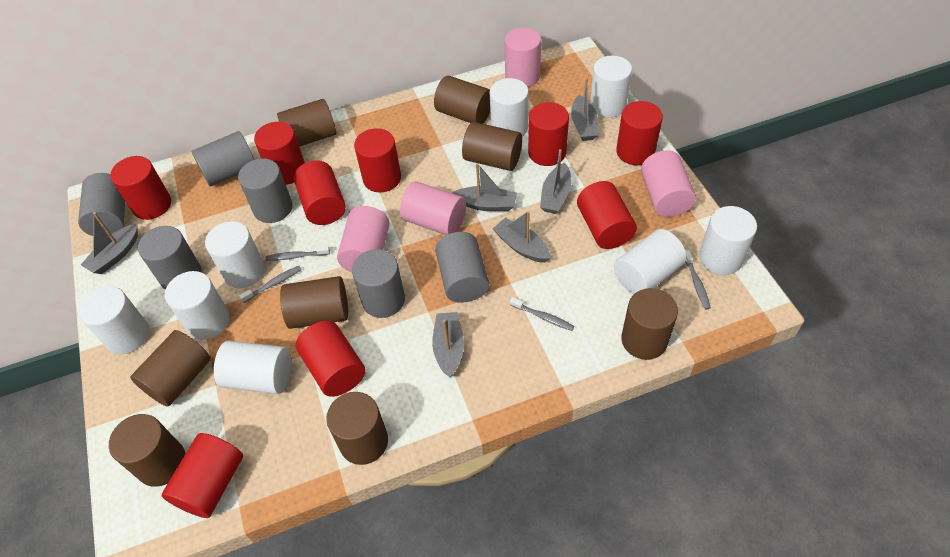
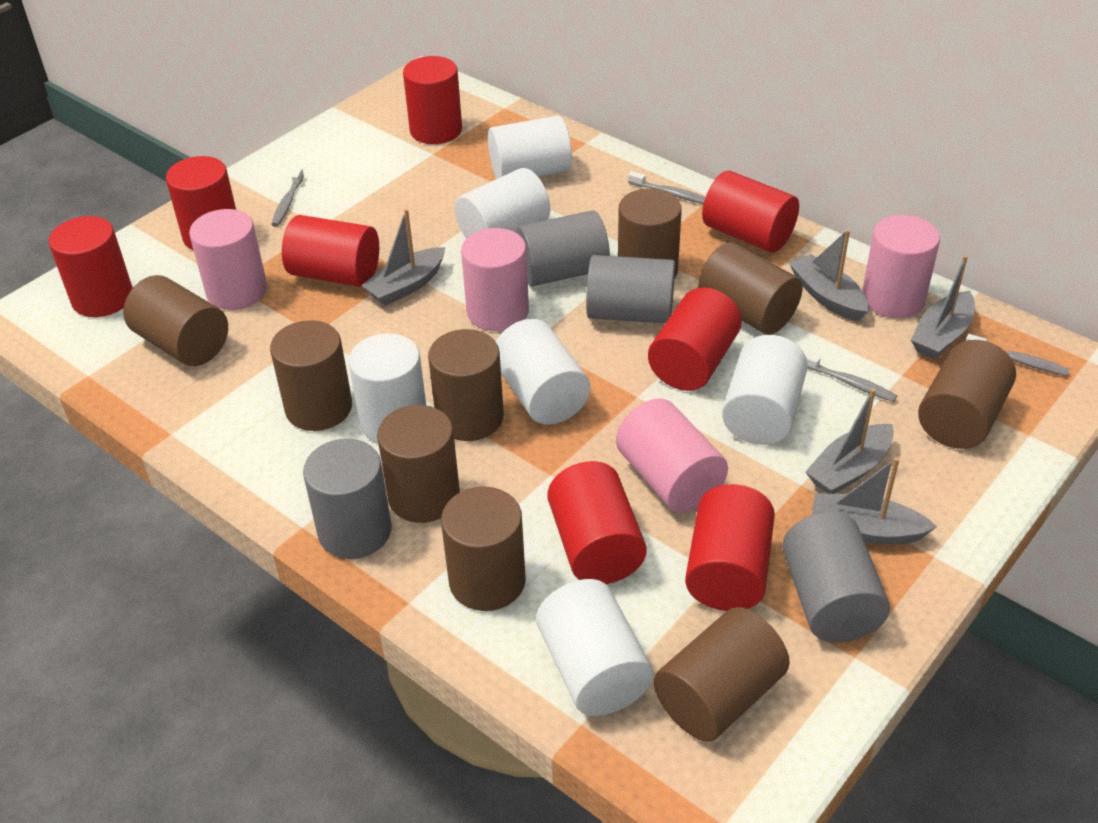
brown cylinder: [109,414,186,487] [130,330,211,407] [277,99,336,147] [280,276,348,329] [326,392,388,465] [434,76,490,124] [462,122,522,171] [621,288,678,360] = 8 -> [123,275,228,366] [270,320,352,431] [377,405,460,523] [428,329,504,441] [441,487,526,611] [618,189,682,279] [654,607,790,742] [698,242,802,335] [918,340,1016,449] = 9
grey boat: [81,212,138,274] [432,312,464,378] [453,163,517,211] [493,211,551,263] [540,149,572,214] [571,78,598,141] = 6 -> [361,209,445,306] [790,229,869,321] [805,388,894,494] [812,457,937,544] [911,255,975,359] = 5
grey cylinder: [78,173,125,236] [138,226,202,290] [192,131,255,186] [238,158,292,223] [352,249,405,318] [435,232,489,303] = 6 -> [303,439,392,559] [516,210,610,286] [586,255,675,323] [782,512,890,642] = 4
red cylinder: [110,156,171,220] [162,433,243,518] [254,122,305,185] [294,160,346,225] [296,320,365,397] [354,128,401,192] [528,102,569,166] [577,181,637,249] [616,101,663,165] = 9 -> [49,216,133,317] [166,156,236,250] [282,215,379,287] [403,56,462,144] [547,461,647,584] [648,287,742,391] [685,484,775,611] [702,171,799,253] = 8
white cylinder: [78,286,149,354] [165,271,230,340] [205,221,265,288] [214,341,291,394] [490,78,529,137] [590,56,632,118] [614,229,686,294] [699,206,757,275] = 8 -> [349,334,426,443] [455,168,550,238] [488,116,572,179] [496,319,590,425] [536,579,653,716] [722,335,808,445] = 6

